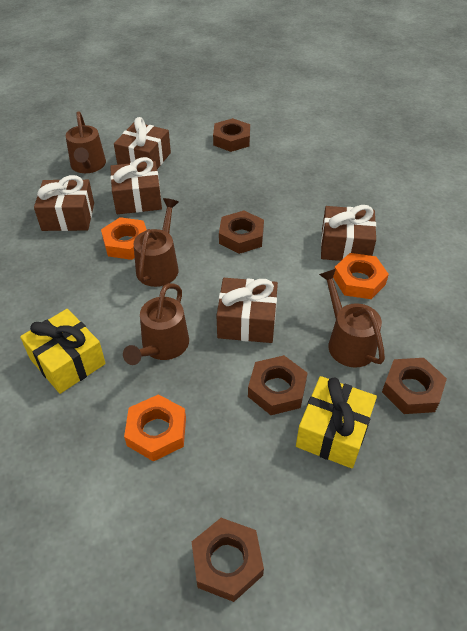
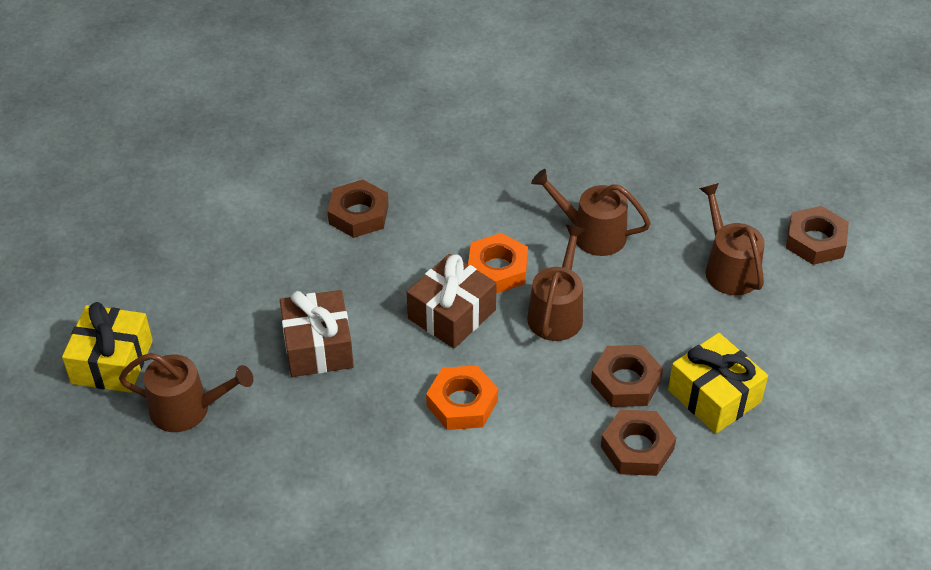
brown gift: [34,175,94,231] [110,157,162,214] [114,117,171,169] [217,278,278,343] [321,205,376,261] = 5 -> [280,290,354,377] [407,254,497,348] = 2
brown nut: [192,518,264,602] [213,118,250,152] [219,211,264,254] [248,355,307,415] [382,358,447,414] = 5 -> [327,180,389,238] [591,345,663,407] [601,410,676,476] [786,206,849,265] = 4
orange nut: [101,217,147,260] [124,394,186,462] [333,253,389,299] = 3 -> [426,365,498,430] [468,233,528,294] = 2

